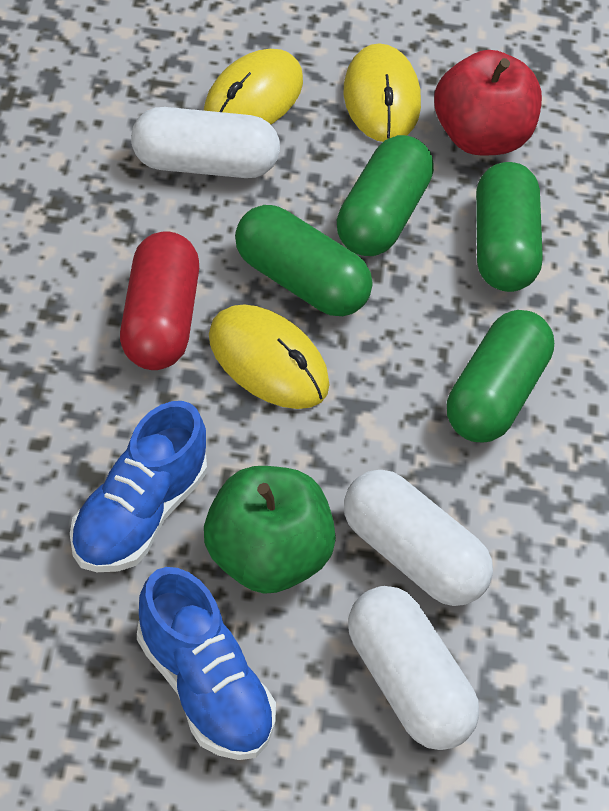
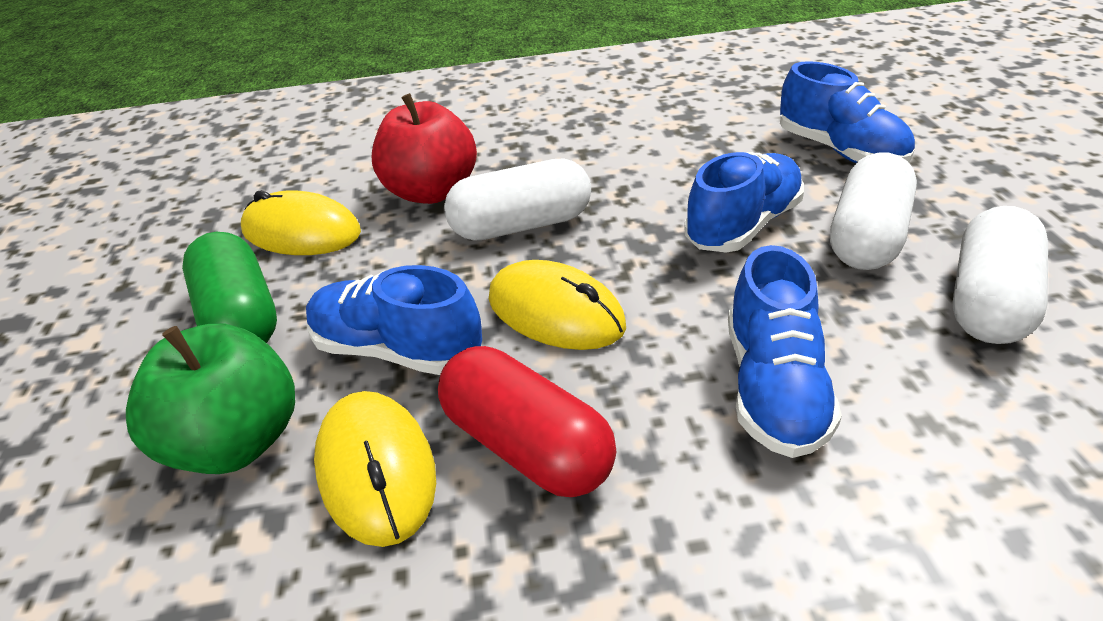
blue shoe: [70,401,207,572] [137,567,276,760] = 2 -> [306,265,482,375] [684,152,804,252] [728,245,842,458] [780,61,915,163] = 4
green capsule: [235,205,372,316] [337,135,434,256] [447,310,554,442] [476,162,543,292] = 4 -> [182,232,277,343] = 1

